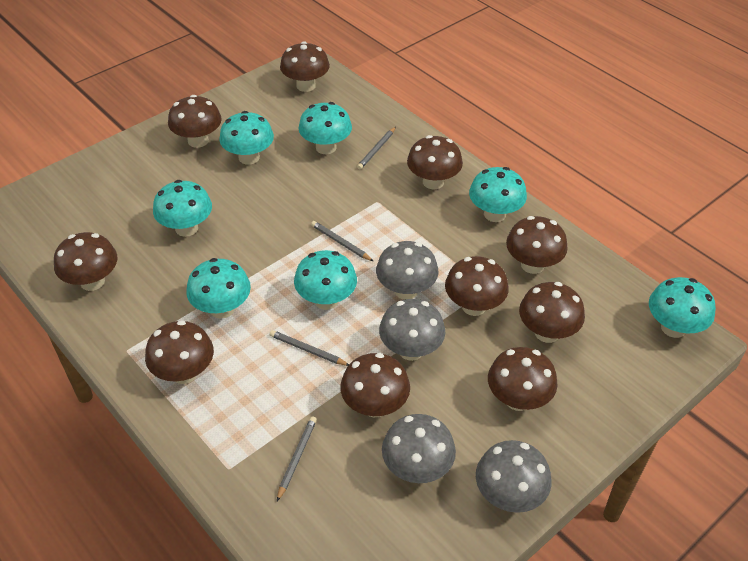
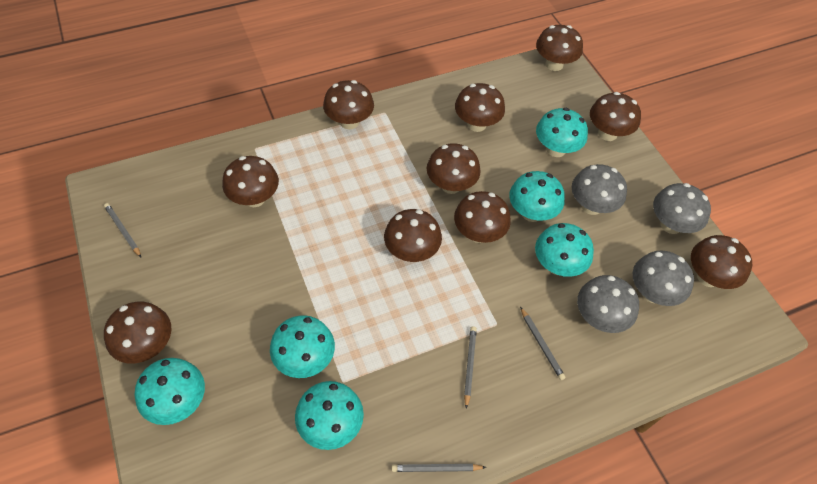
turquoise mushroom: [153,180,212,237] [186,258,251,319] [219,111,274,165] [294,250,357,310] [298,102,352,154] [469,167,527,222] [649,277,716,338] = 7 -> [135,358,205,425] [270,315,335,378] [295,381,364,450] [509,171,565,222] [535,223,594,277] [536,108,588,157] = 6

